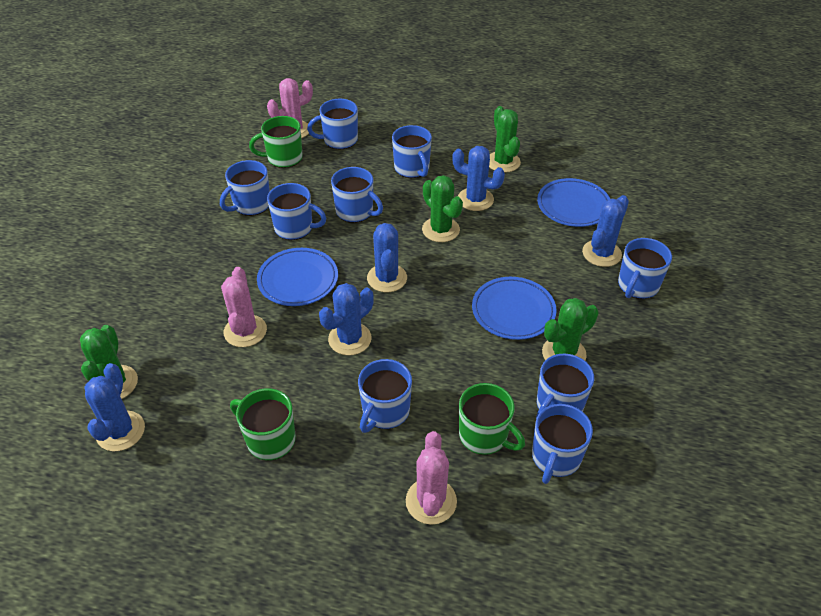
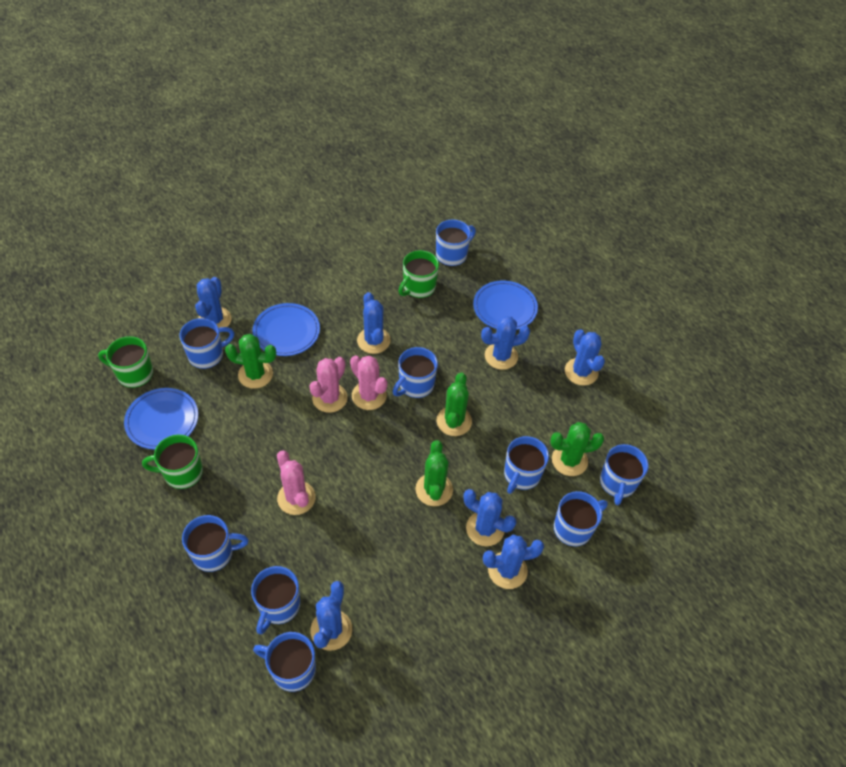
blue cactus: [84,363,145,451] [319,283,374,356] [367,223,407,292] [452,146,505,211] [582,195,629,267] = 5 -> [195,277,232,328] [310,581,352,651] [357,292,391,354] [463,489,516,546] [481,316,530,370] [483,535,544,589] [565,329,605,386] = 7

